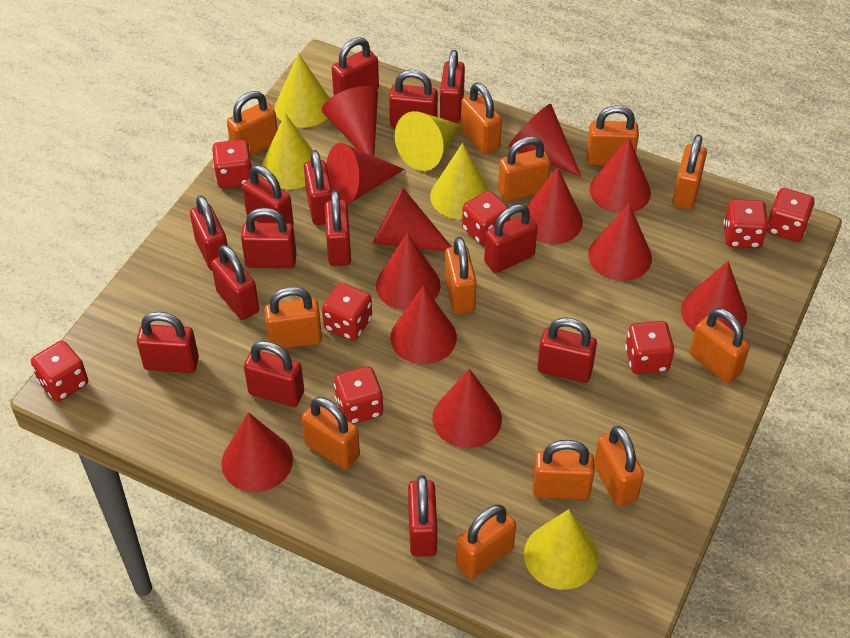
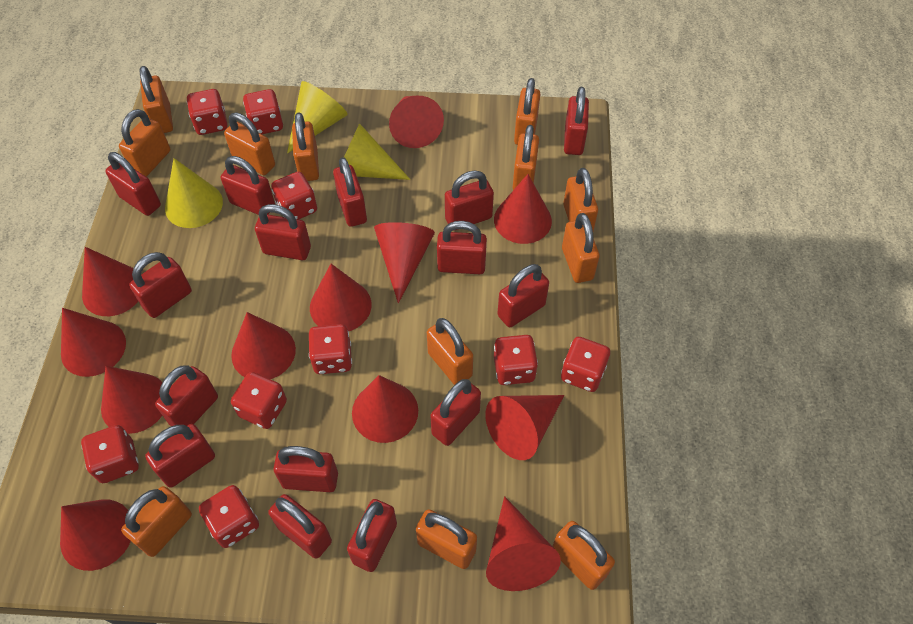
red dice: [31,341,88,402] [212,139,252,189] [322,283,372,341] [334,366,383,424] [462,191,510,246] [625,321,674,374] [723,199,768,248] [767,188,815,242] = 8 -> [81,425,139,483] [187,89,228,135] [199,485,259,548] [231,372,287,429] [243,89,283,134] [271,171,317,220] [309,324,352,374] [494,335,538,385] [561,337,610,392] = 9
red padlock: [137,312,199,373] [190,195,228,271] [211,245,259,320] [241,208,297,268] [242,165,294,225] [244,341,304,407] [304,150,332,225] [325,190,351,266] [332,37,379,95] [389,70,438,128] [408,475,437,557] [440,50,465,122] [484,204,538,273] [537,317,597,383] = 14 -> [105,152,161,216] [129,252,192,318] [145,424,215,488] [155,365,218,426] [221,156,275,215] [255,204,311,260] [268,494,332,559] [273,446,338,492] [333,157,367,227] [347,499,397,572] [430,379,481,446] [437,221,487,274] [445,170,494,230] [497,264,549,327] [564,87,589,155] = 15
yellow cone: [262,113,313,189] [275,53,330,128] [395,111,461,171] [430,143,490,219] [524,509,599,590] = 5 -> [165,158,223,228] [287,81,348,154] [344,123,410,180] = 3

